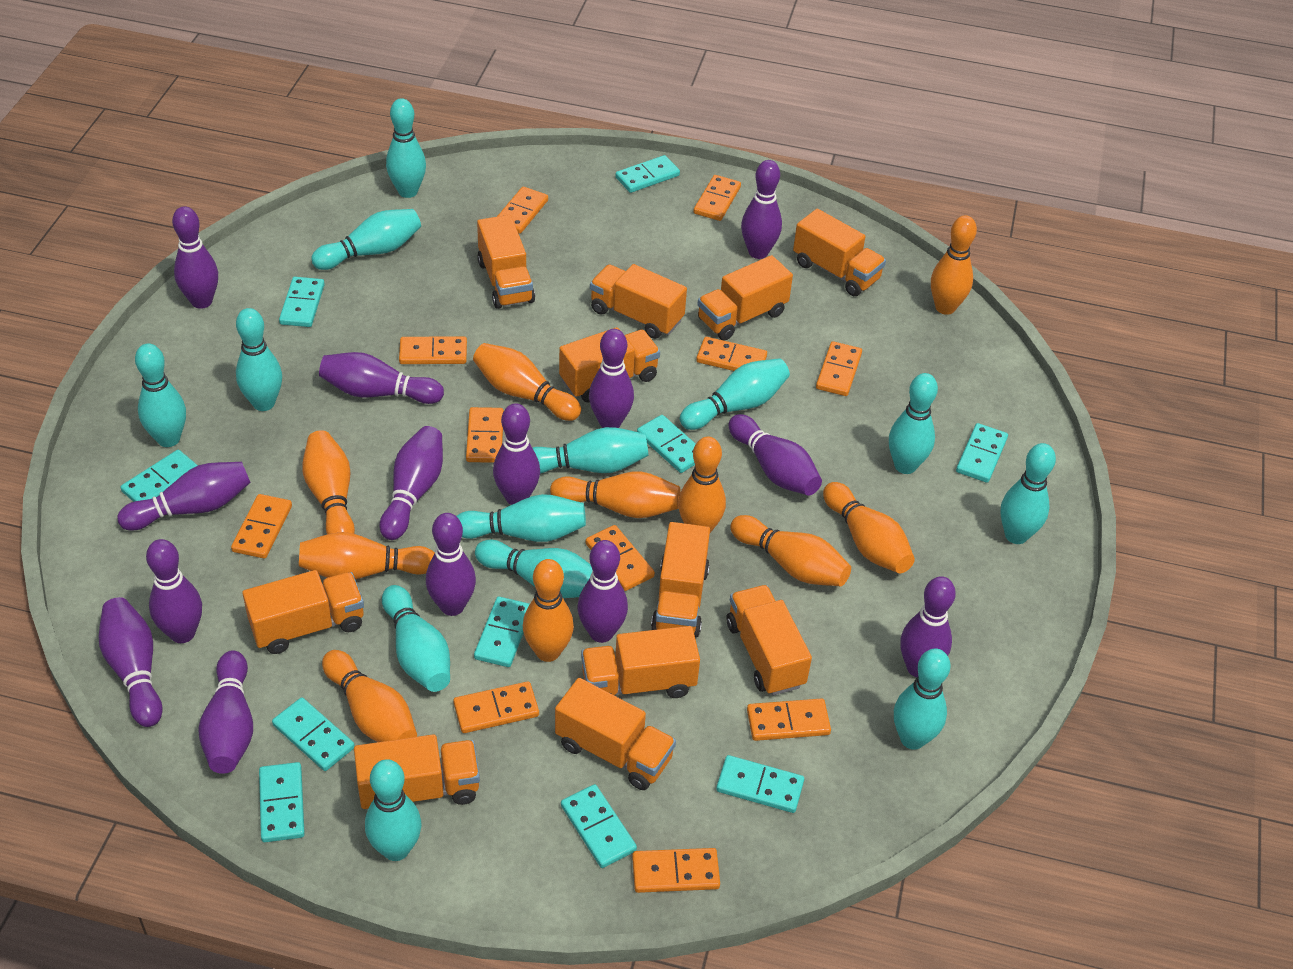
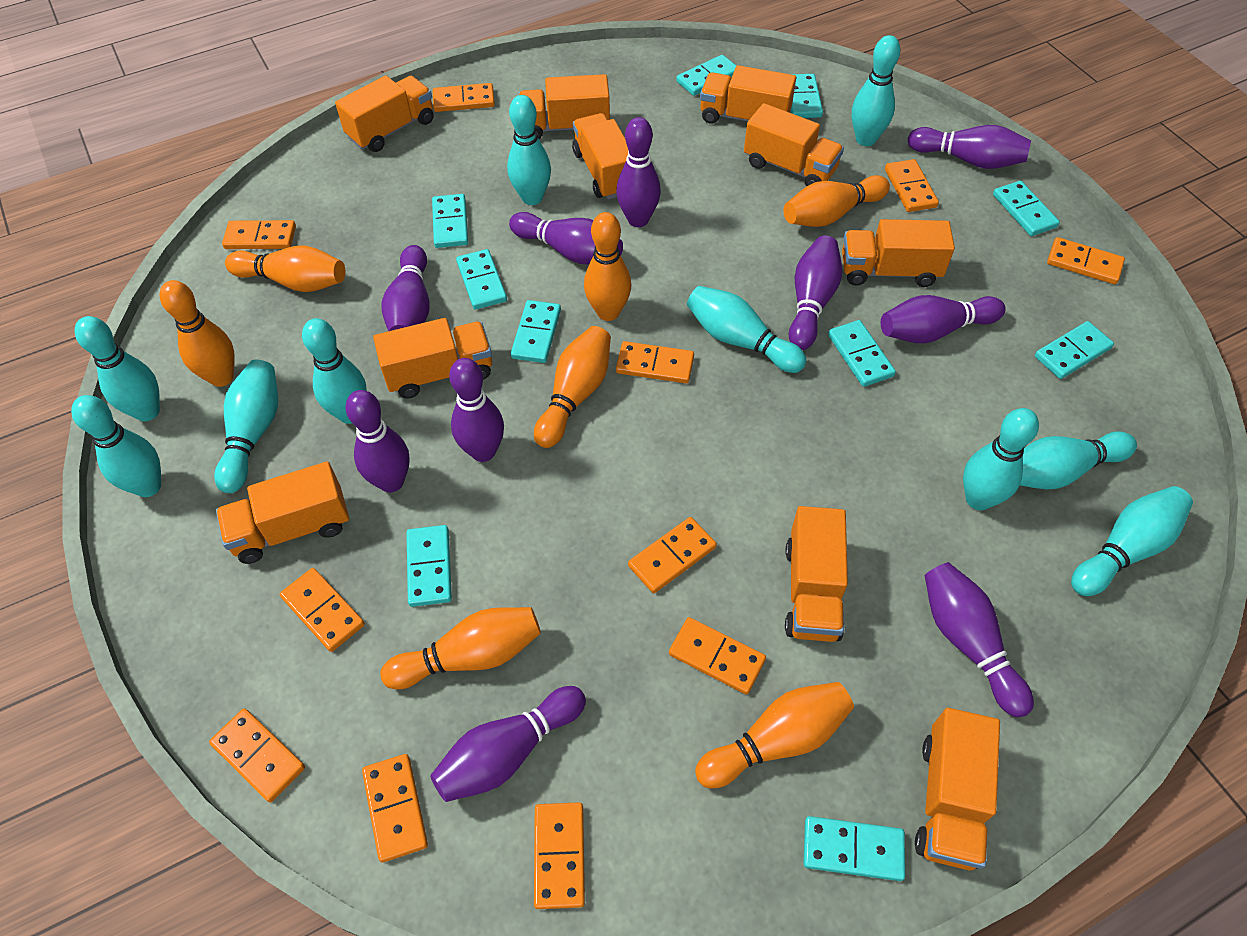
orange bowling pin: [299,532,435,579] [302,430,355,534] [322,650,417,742] [473,343,581,421] [523,559,574,662] [550,471,681,518] [678,437,726,533] [730,515,851,586] [823,482,915,573] [931,215,977,315] = 10 -> [160,280,235,387] [225,245,345,292] [380,607,541,689] [534,326,611,448] [584,212,631,321] [695,682,854,788] [783,175,890,227] = 7
orange truck: [242,570,364,654] [354,734,480,809] [477,215,535,309] [555,678,676,790] [559,327,660,402] [581,626,700,698] [590,264,687,339] [651,522,710,637] [697,255,793,341] [727,585,812,696] [793,209,886,296] = 11 -> [216,461,349,564] [335,75,434,152] [373,318,492,399] [519,74,610,139] [572,113,628,199] [700,65,796,124] [744,103,844,186] [785,506,848,642] [842,219,955,287] [915,708,1000,871] = 10
purple bowling pin: [99,597,163,727] [117,462,251,531] [146,539,202,643] [172,206,218,309] [198,650,253,774] [319,352,444,404] [380,426,443,540] [426,513,476,616] [493,403,540,505] [578,540,628,643] [589,329,634,428] [728,414,822,496] [741,160,782,259] [900,576,956,677] = 14 -> [345,390,410,492] [381,245,430,331] [430,686,586,802] [449,358,504,462] [509,212,623,265] [616,117,661,227] [789,235,842,350] [881,295,1006,343] [908,125,1031,169] [924,562,1034,717] = 10
turquoise bowling pin: [135,344,186,447] [236,308,282,411] [311,209,421,270] [365,759,421,861] [382,585,450,692] [386,98,426,198] [456,494,586,542] [475,540,592,598] [533,427,649,474] [680,358,790,430] [889,373,938,474] [894,648,951,750] [1000,443,1056,544] = 13 -> [71,395,161,497] [74,316,160,421] [214,360,278,493] [302,318,367,424] [507,95,551,205] [687,286,806,373] [852,35,900,146] [963,408,1039,510] [1020,431,1137,489] [1071,486,1193,596] = 10

